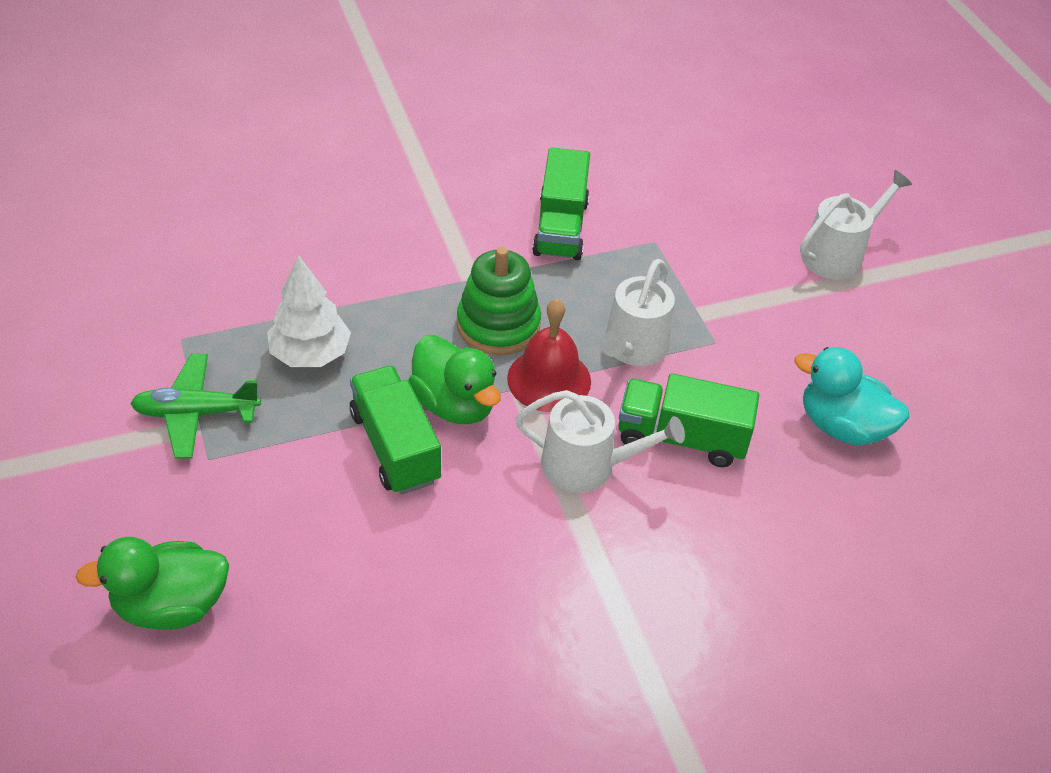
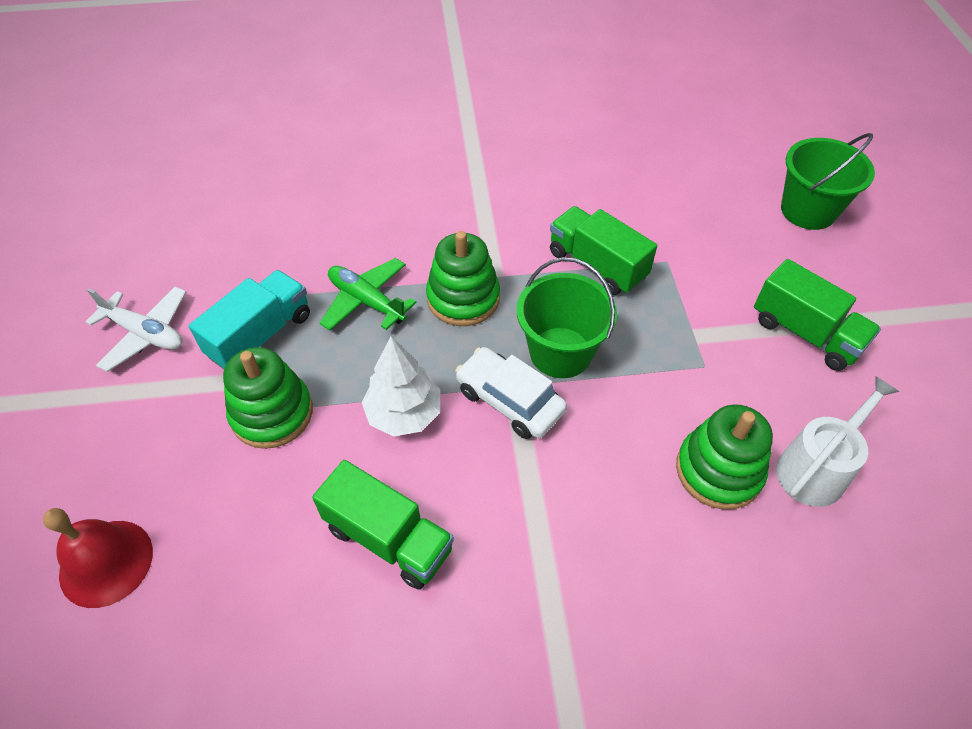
green bucket: none = 0 -> [517,257,617,378] [781,133,875,230] = 2
green duck: [75,537,229,630] [408,335,500,424] = 2 -> none = 0
green stacking toy: [457,247,541,355] = 1 -> [223,347,313,449] [426,231,500,326] [676,404,773,510] = 3
turquoise duck: [795,347,909,446] = 1 -> none = 0
turquoise truck: none = 0 -> [189,270,310,369] = 1
white car: none = 0 -> [455,347,567,439] = 1
white plane: none = 0 -> [85,286,186,372] = 1
white watering can: [515,390,685,493] [600,259,675,366] [800,170,912,280] = 3 -> [776,376,899,507] = 1

